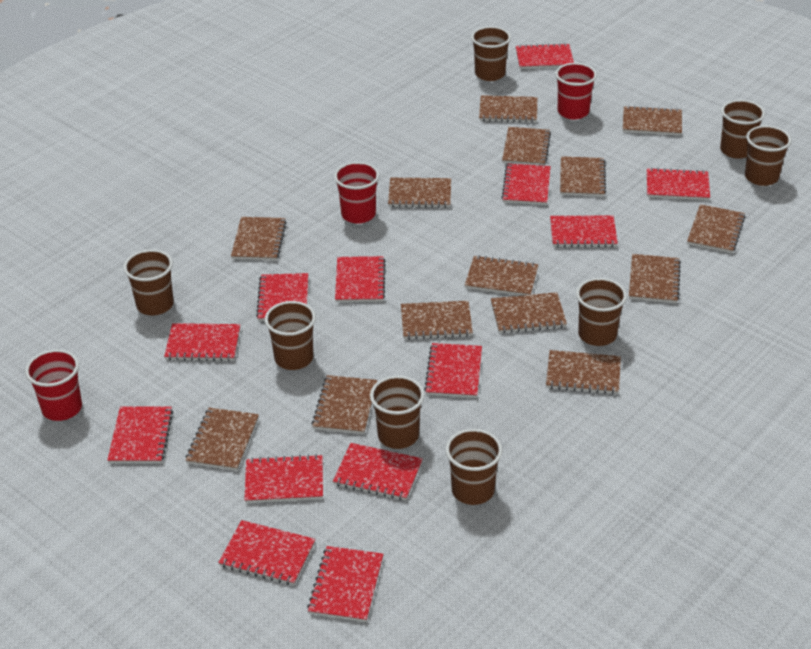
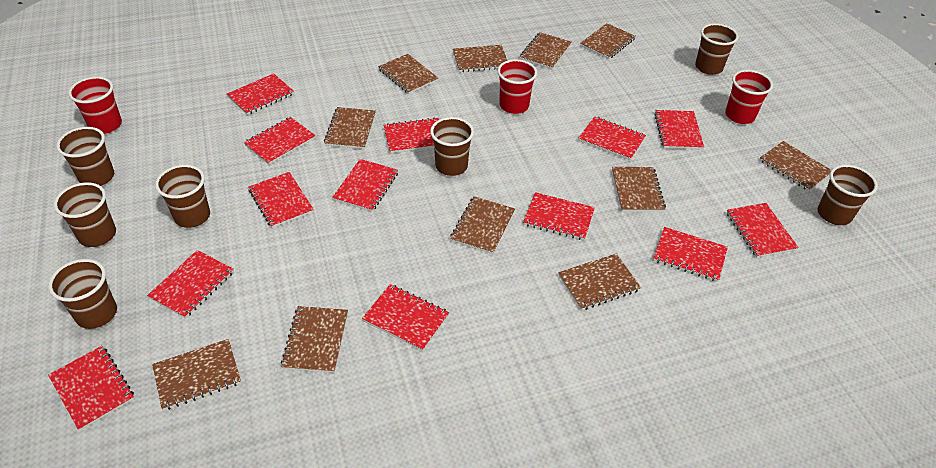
brown cup: [124,249,174,315] [264,301,316,370] [370,376,425,449] [445,429,502,505] [471,26,511,81] [576,278,627,346] [720,100,765,159] [745,125,792,186] = 8 -> [48,259,117,329] [54,182,116,247] [56,127,114,186] [155,165,210,228] [430,117,474,176] [695,23,738,75] [818,165,878,225] = 7
brown notebook: [186,407,259,471] [231,217,287,261] [312,375,377,434] [388,178,451,208] [401,301,473,340] [465,255,538,296] [479,95,537,123] [491,292,567,333] [502,127,551,166] [546,350,621,395] [560,156,606,197] [623,105,682,136] [629,254,681,303] [687,204,745,253] = 14 -> [152,339,241,410] [281,306,348,373] [324,107,376,149] [378,54,438,94] [450,196,515,254] [453,45,508,72] [520,32,572,69] [558,254,641,310] [580,23,636,59] [612,167,666,212] [759,141,831,191] = 11

